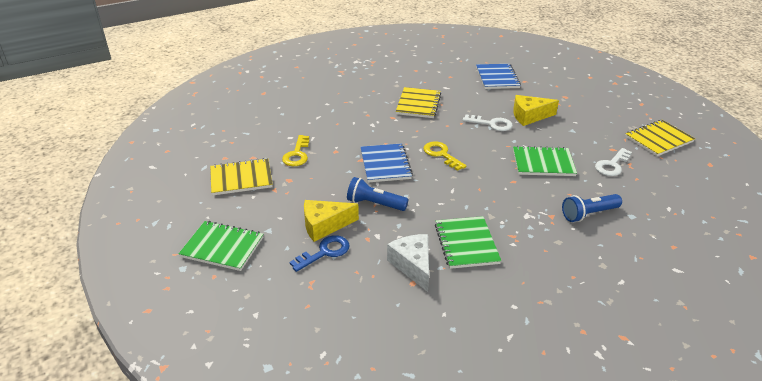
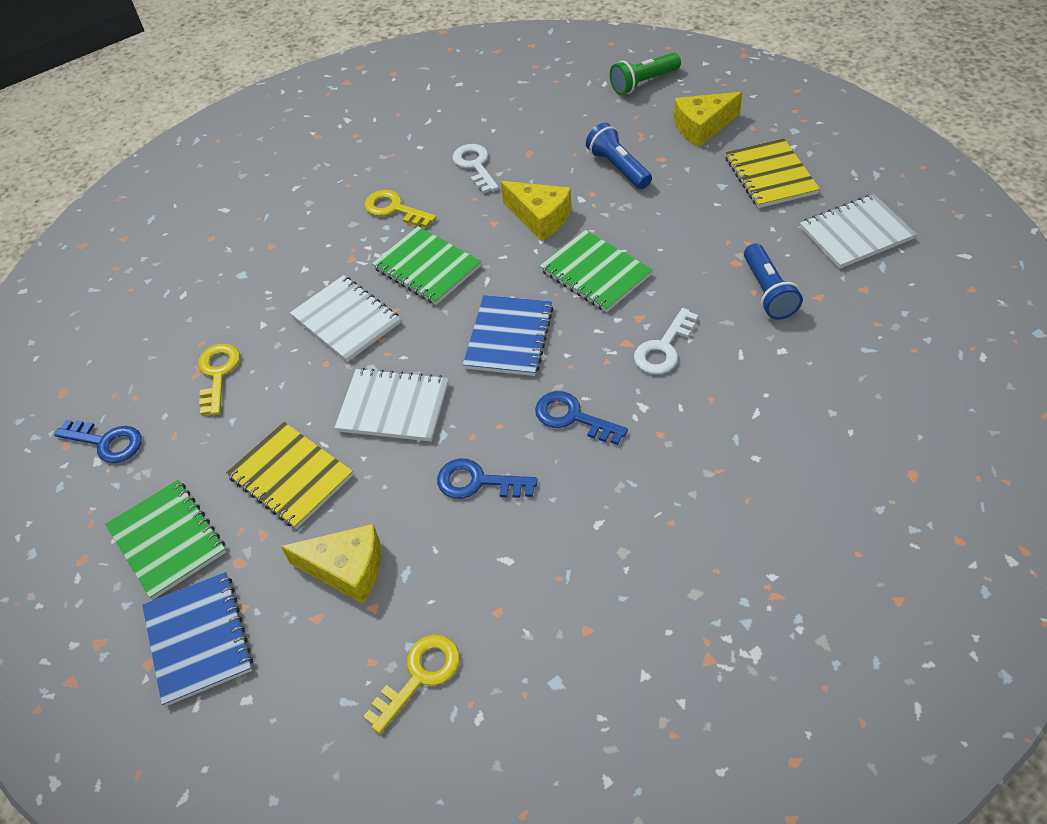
blue key: [289,235,350,272] = 1 -> [54,420,142,463] [437,458,538,499] [535,391,628,445] = 3
green flashlight: none = 0 -> [610,53,681,95] = 1
white cheese: [387,234,429,292] = 1 -> none = 0
white notebook: none = 0 -> [290,275,401,362] [334,368,449,442] [800,194,917,269] = 3
yellow cheese: [304,200,359,242] [513,95,559,126] = 2 -> [281,524,381,604] [501,181,572,241] [674,92,742,147] = 3
yellow key: [282,135,309,166] [423,141,466,171] = 2 -> [198,344,240,415] [363,635,460,734] [364,190,436,228] = 3
yellow notebook: [210,158,273,195] [396,87,441,118] [625,120,695,156] = 3 -> [226,422,353,529] [725,138,820,208] = 2

